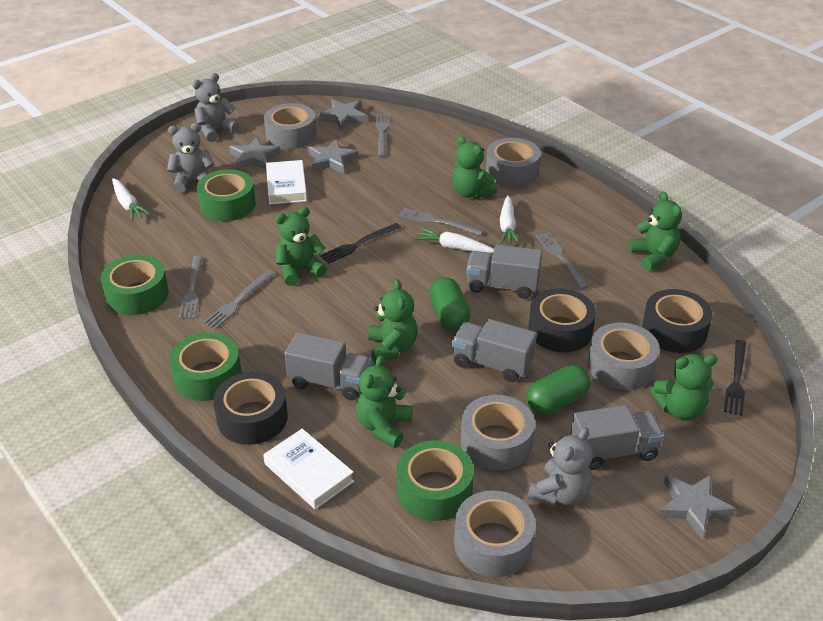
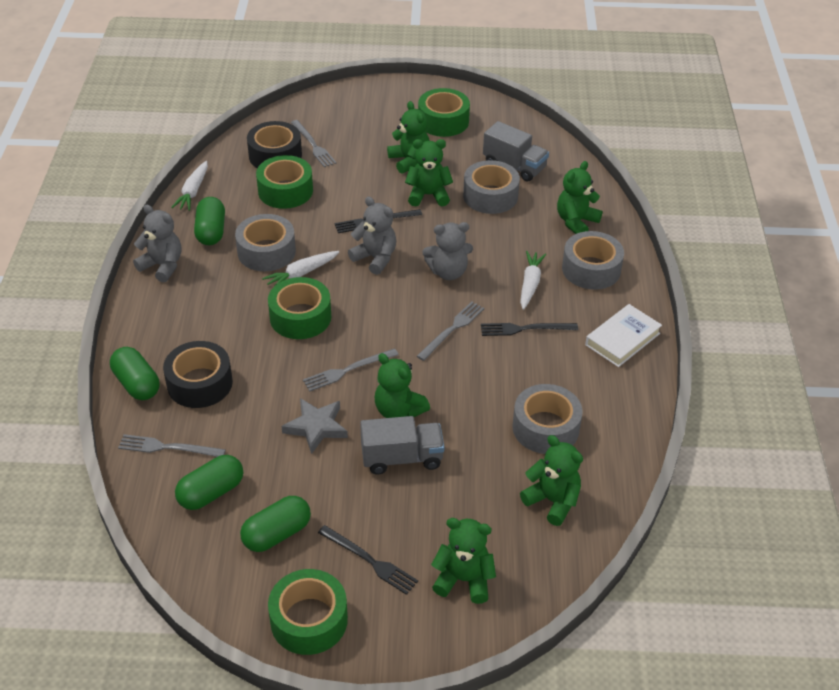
black fork: [320,223,401,264] [724,340,746,416] = 2 -> [318,525,418,595] [335,209,422,233] [481,323,578,336] = 3
black tape: [213,372,288,445] [528,288,596,352] [642,289,713,353] = 3 -> [163,341,233,408] [247,121,302,168] = 2
green capsule: [429,277,470,331] [526,365,590,415] = 2 -> [110,347,159,400] [175,455,243,510] [194,197,225,245] [240,496,311,552] = 4
grey fork: [178,255,203,319] [203,270,275,329] [376,114,389,157] [398,208,484,236] [536,232,589,289] = 5 -> [118,434,226,457] [291,120,337,167] [303,348,399,392] [417,302,484,361] = 4
grey star: [229,137,281,170] [308,139,359,174] [319,99,367,131] [658,475,736,539] = 4 -> [282,398,348,454] = 1
grey tape: [264,103,316,149] [454,490,536,577] [461,395,535,470] [486,138,541,187] [588,323,660,390] = 5 -> [235,214,296,271] [463,160,520,214] [512,384,583,454] [562,231,624,290] = 4
grey truck: [284,332,371,401] [452,319,537,382] [466,245,542,299] [570,405,665,470] = 4 -> [360,416,444,475] [483,121,549,182] = 2
white book: [263,429,354,510] [266,160,307,204] = 2 -> [585,304,662,367] = 1

